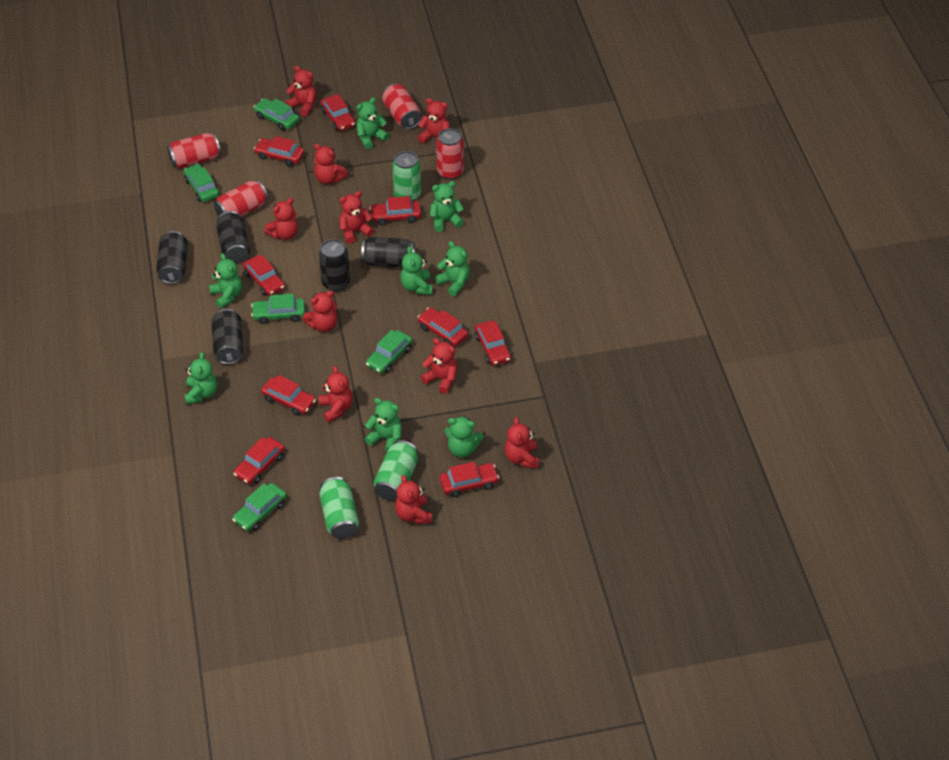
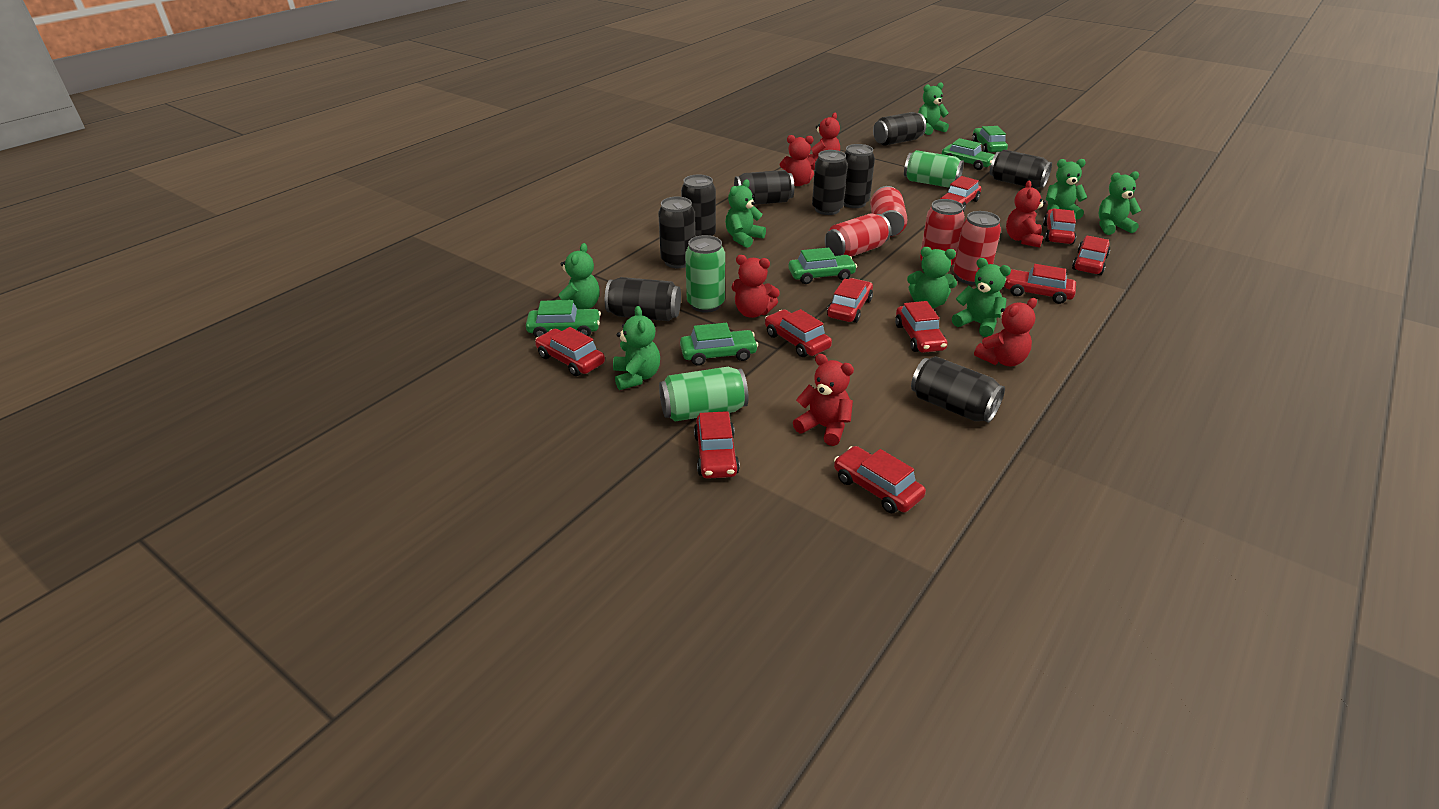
black can: [156,231,188,284] [211,309,244,365] [216,211,250,263] [319,239,350,292] [361,237,415,268] = 5 -> [605,277,681,321] [658,196,695,268] [681,174,716,237] [734,170,794,205] [812,150,848,215] [844,144,875,208] [873,112,926,146] [911,356,1005,423] [990,150,1052,188] = 9
red car: [233,437,285,484] [243,255,285,296] [254,136,304,167] [261,375,316,416] [320,94,356,131] [370,196,421,226] [418,307,468,347] [440,462,499,497] [475,321,511,365] = 9 -> [535,327,605,376] [694,411,740,479] [765,309,832,357] [827,278,873,323] [834,446,926,513] [895,301,948,353] [940,176,981,212] [1005,264,1076,304] [1043,208,1076,245] [1072,236,1110,275] = 10
red teddy bear: [265,198,298,240] [285,66,317,117] [303,291,337,332] [314,143,348,184] [318,366,353,423] [339,191,374,244] [395,475,432,524] [418,98,450,143] [421,338,457,394] [505,417,539,469] = 10 -> [731,255,780,318] [780,135,816,186] [793,354,854,446] [807,113,840,161] [974,298,1037,366] [1006,181,1046,248] = 6

